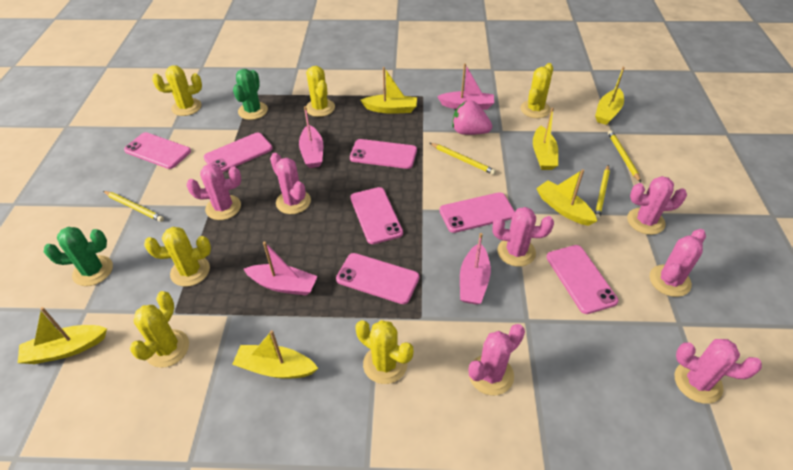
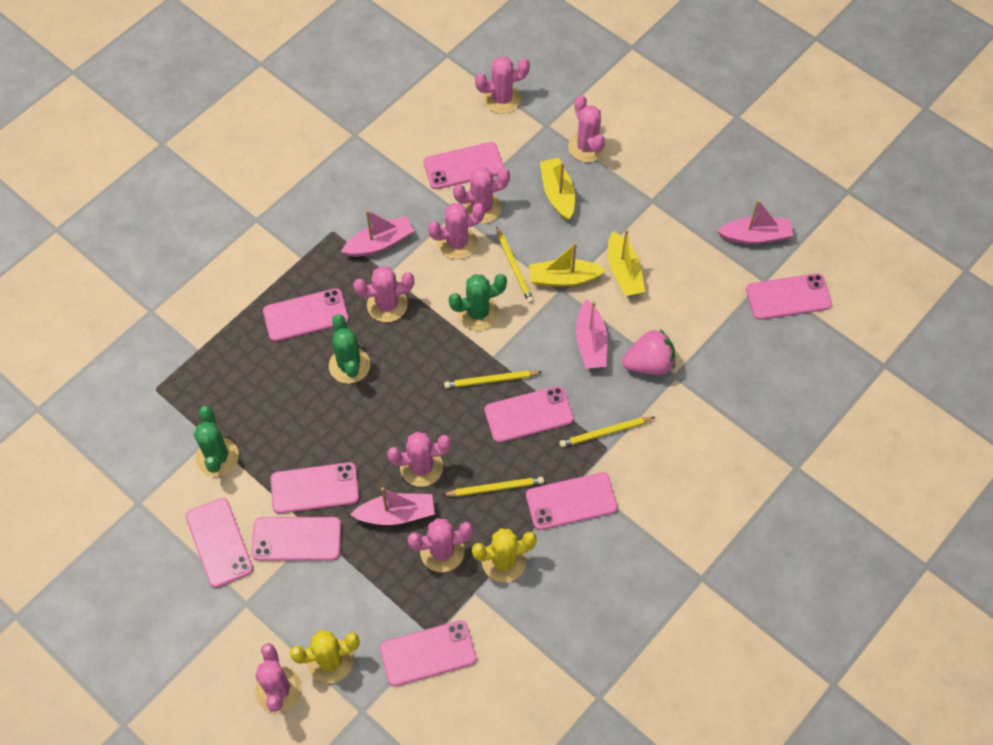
green cactus: [44,227,113,286] [233,69,268,120] = 2 -> [194,406,239,477] [329,314,370,384] [449,274,507,330] = 3
pink cactus: [187,163,241,220] [270,153,311,214] [468,324,525,395] [492,207,554,267] [627,176,687,235] [650,229,706,297] [675,339,762,404] = 7 -> [255,643,302,713] [353,266,414,322] [387,432,451,487] [407,518,473,572] [428,203,485,259] [453,167,510,224] [475,56,530,114] [568,95,606,162] = 8
pink phone: [124,132,191,169] [204,132,273,172] [336,253,420,304] [350,139,417,169] [350,187,403,244] [439,192,515,233] [546,245,619,314] = 7 -> [186,498,253,588] [251,517,341,561] [263,288,349,342] [271,462,359,514] [380,620,476,686] [424,142,504,189] [485,386,574,443] [526,472,618,530] [746,273,832,320] = 9
yellow boat: [18,307,107,364] [232,330,318,379] [360,67,417,114] [533,108,558,170] [536,169,597,226] [595,67,625,125] = 6 -> [529,243,606,287] [540,158,575,220] [608,229,645,296] = 3
yellow cactus: [130,291,189,368] [144,227,211,287] [152,65,202,116] [306,66,335,117] [355,320,413,384] [521,63,553,118] = 6 -> [290,630,360,683] [472,528,537,582] = 2

